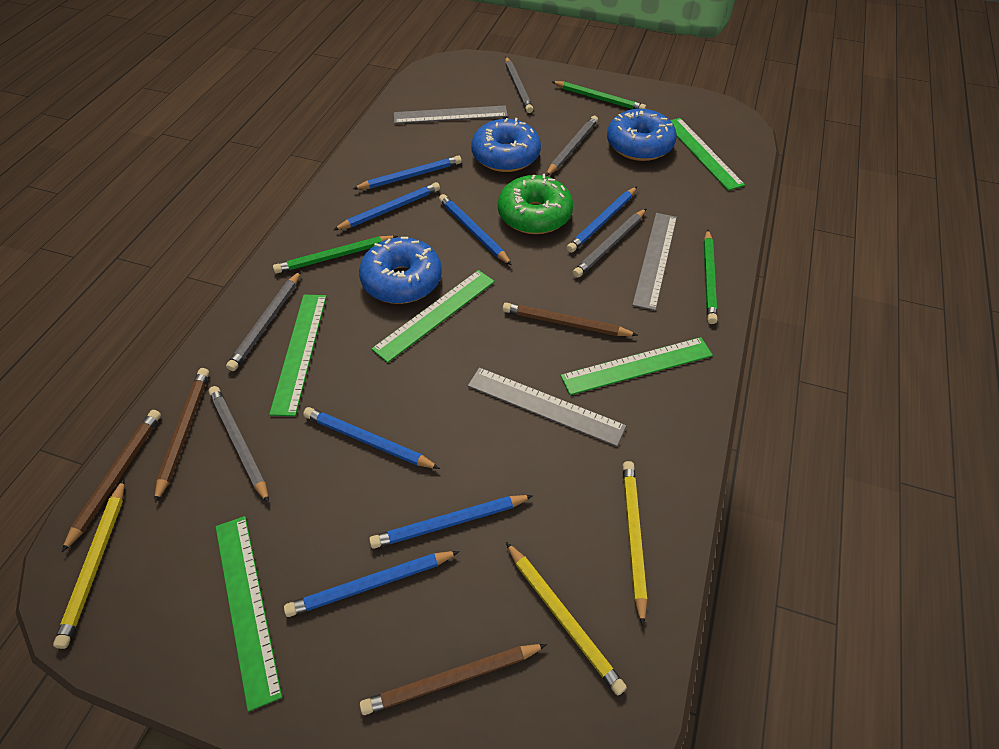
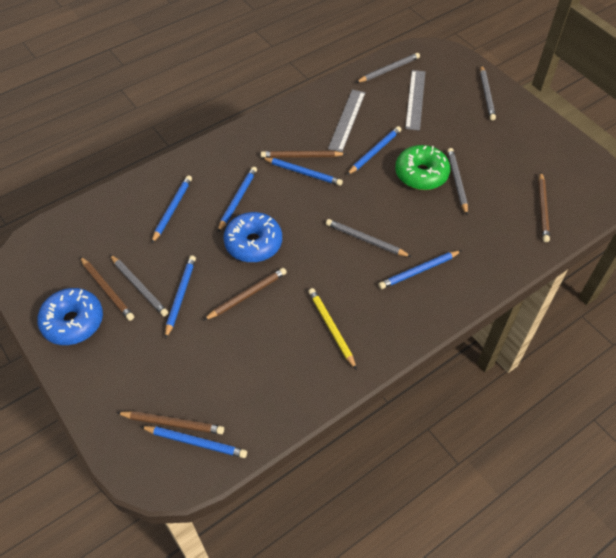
blue donut: [359,237,442,304] [471,118,541,172] [607,109,677,161] = 3 -> [37,288,103,345] [223,212,282,262] = 2
brown pencil: [61,410,161,553] [155,368,209,503] [360,644,547,715] [503,303,638,336] = 4 -> [80,257,134,321] [117,411,224,434] [203,268,287,321] [261,151,346,158] [538,172,550,242] = 5
green pencil: [273,236,398,273] [551,81,646,109] [704,229,717,324] = 3 -> none = 0
green ruler: [216,516,282,712] [269,295,327,416] [372,270,495,363] [560,337,713,395] [670,118,745,191] = 5 -> none = 0
grey ruler: [394,105,508,124] [468,367,626,447] [632,213,677,311] = 3 -> [328,90,365,152] [405,70,425,131] = 2
yellow pencil: [53,479,125,649] [506,542,627,695] [623,461,647,626] = 3 -> [308,288,357,370] = 1

